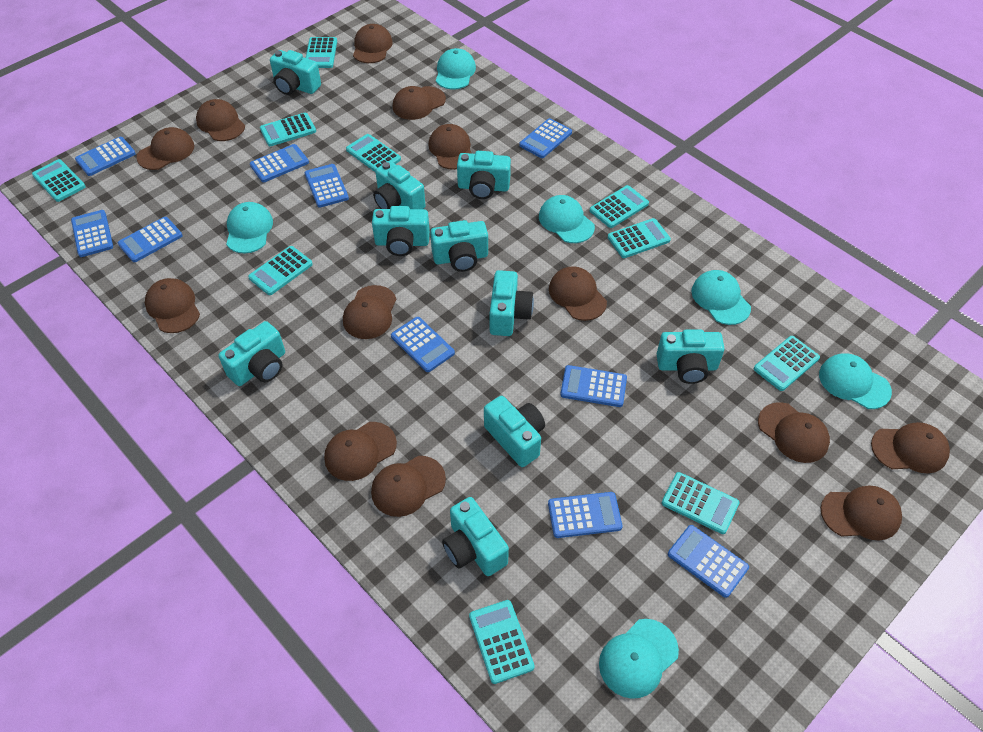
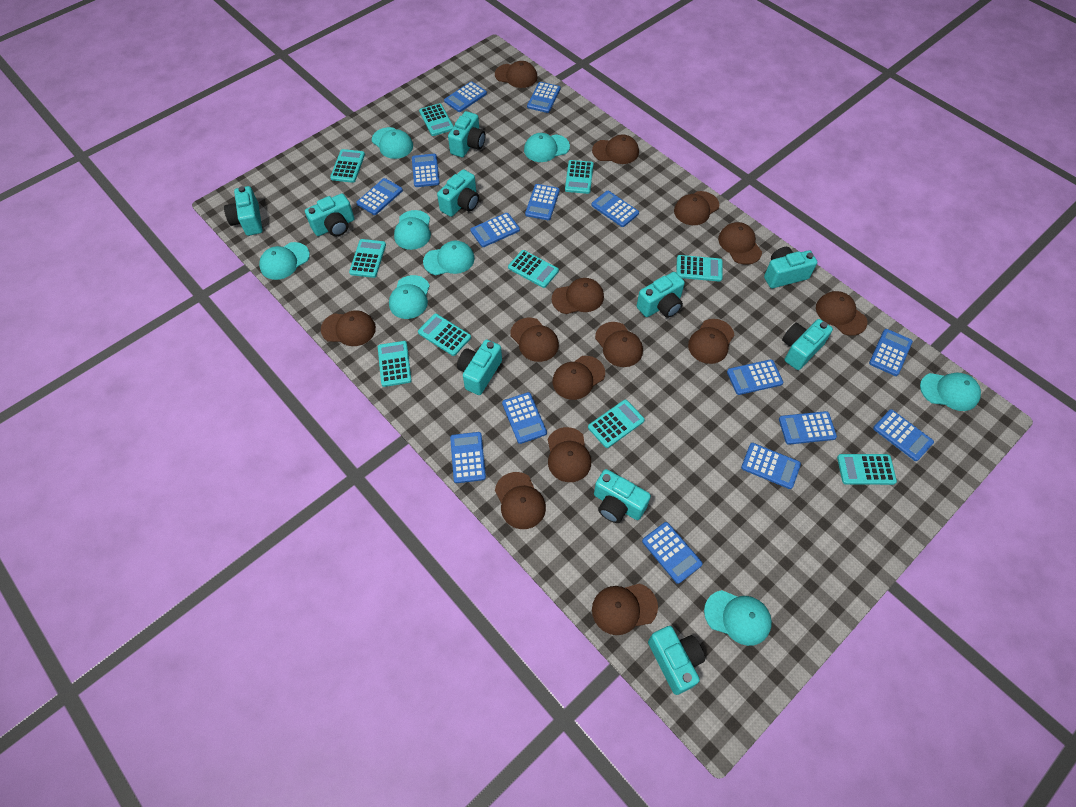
blue calculator: [71,210,113,257] [75,137,136,176] [118,217,183,262] [250,144,309,182] [305,164,349,208] [391,317,455,372] [519,118,572,158] [548,492,623,538] [560,365,627,407] [668,525,749,598] = 10 -> [356,178,403,215] [412,154,440,187] [444,81,487,112] [450,432,486,483] [470,213,520,247] [502,392,547,444] [525,184,560,220] [527,82,561,113] [591,191,639,227] [642,522,703,584] [727,359,783,395] [741,443,801,489] [779,411,837,445] [869,329,913,376] [873,409,934,461] = 15
brown cap: [137,127,194,170] [145,278,200,333] [196,99,245,141] [324,422,397,481] [343,285,397,339] [353,24,393,63] [371,456,446,517] [392,86,446,120] [428,124,472,170] [549,266,607,321] [758,402,830,463] [820,486,902,540] [871,422,950,473] = 13 -> [321,310,376,346] [495,61,538,88] [495,472,546,529] [511,318,559,362] [548,427,591,482] [551,278,604,314] [552,356,605,400] [592,134,639,164] [592,583,658,635] [595,322,643,367] [674,191,719,225] [688,319,734,364] [718,222,762,265] [816,291,867,336] = 14
turquoise cap: [226,202,273,254] [436,48,476,89] [539,195,595,243] [599,619,679,699] [692,270,751,325] [819,353,892,409] = 6 -> [259,242,310,280] [372,127,413,159] [389,275,430,319] [394,210,431,250] [423,241,475,275] [524,133,570,162] [704,590,772,646] [920,373,981,411] = 8

